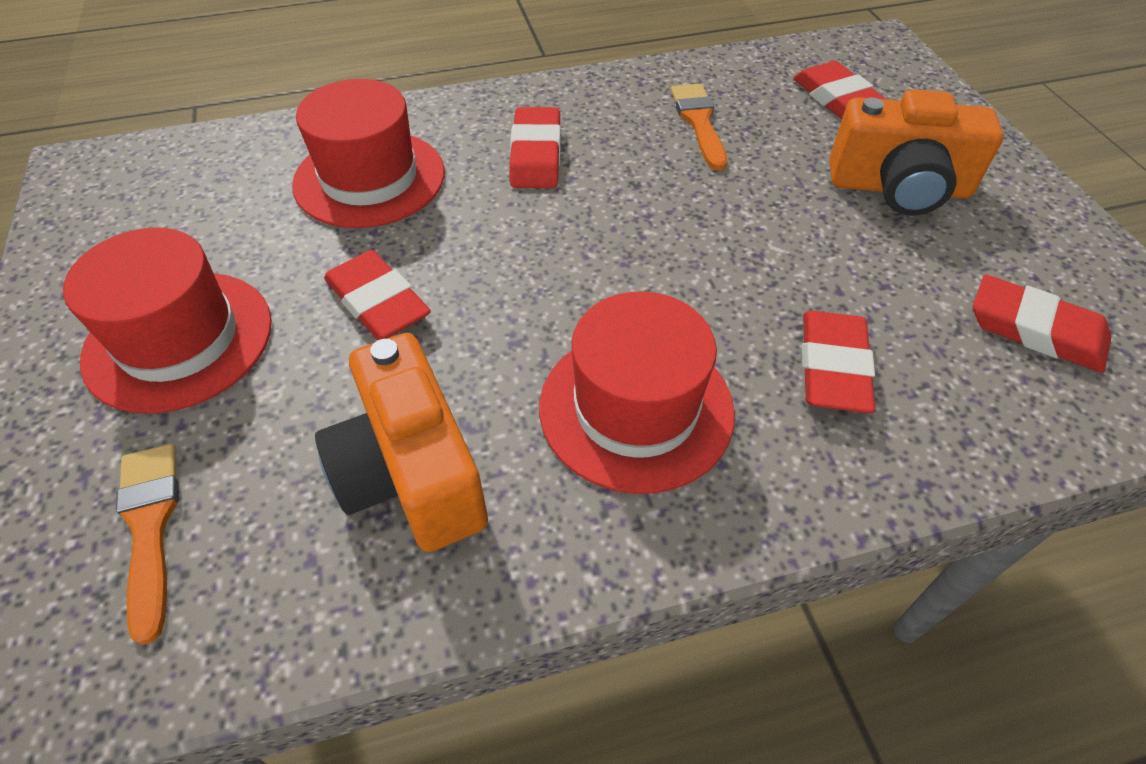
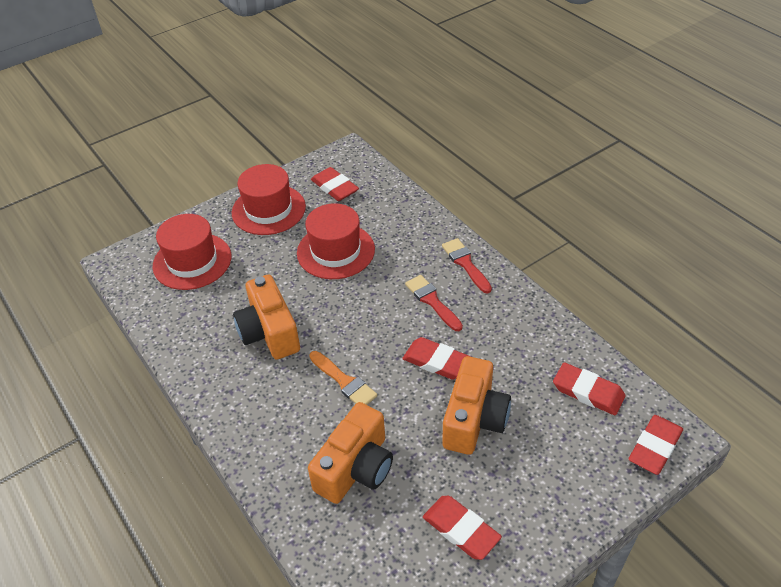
orange brush: [116,444,179,645] [671,84,727,171] = 2 -> [309,351,378,405] = 1
orange camera: [315,333,488,552] [829,89,1004,215] = 2 -> [233,274,300,360] [308,402,393,504] [442,356,511,455] = 3
red brush: none = 0 -> [405,275,463,331] [442,238,492,293] = 2

